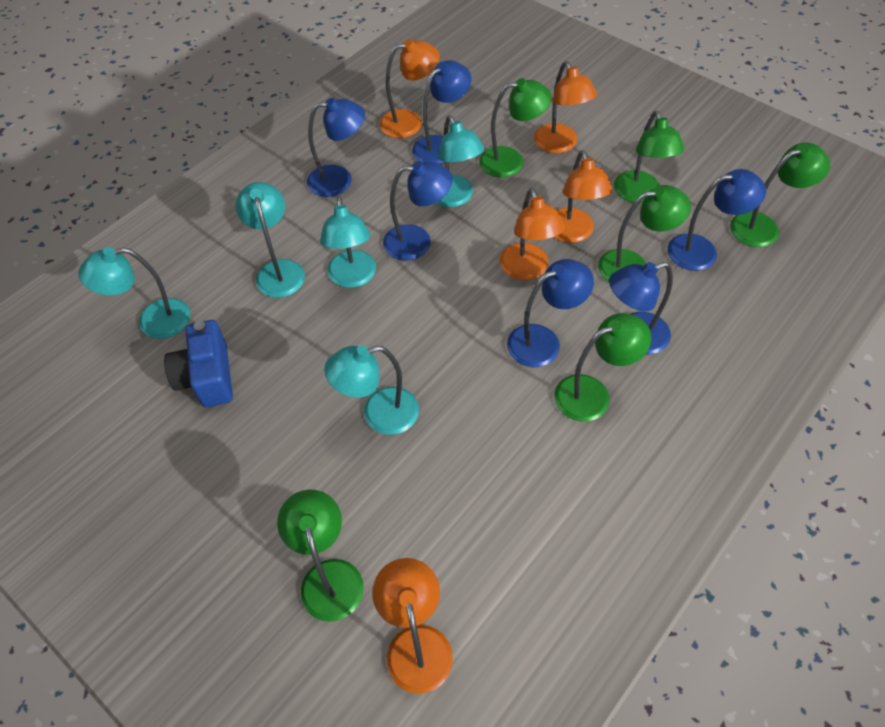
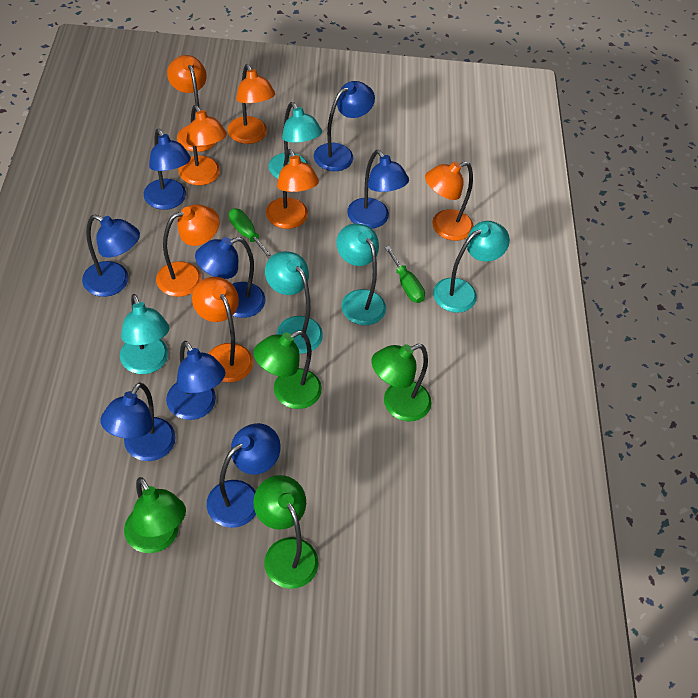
blue camera: [164,320,233,407] = 1 -> none = 0
blue lamp: [307,98,365,197] [383,161,453,261] [412,60,472,165] [507,259,594,367] [609,262,673,354] [667,169,766,271] = 6 -> [82,214,140,297] [100,383,176,461] [144,129,191,210] [166,341,226,420] [195,237,265,318] [207,423,281,528] [314,81,375,171] [347,150,409,229] = 8
green lamp: [277,489,364,622] [479,78,552,178] [554,313,651,422] [598,185,691,282] [614,111,684,203] [730,143,830,247] = 6 -> [124,477,186,553] [253,475,319,589] [254,330,322,409] [371,344,432,421] = 4
green screwdriver: none = 0 -> [229,208,272,259] [385,246,425,303] = 2
orange lamp: [372,558,453,694] [380,39,440,138] [500,188,565,280] [534,61,597,153] [554,150,612,243] = 5 -> [156,204,220,297] [167,55,215,152] [179,105,227,185] [192,277,253,382] [228,64,275,144] [266,149,319,229] [425,161,474,241] = 7

